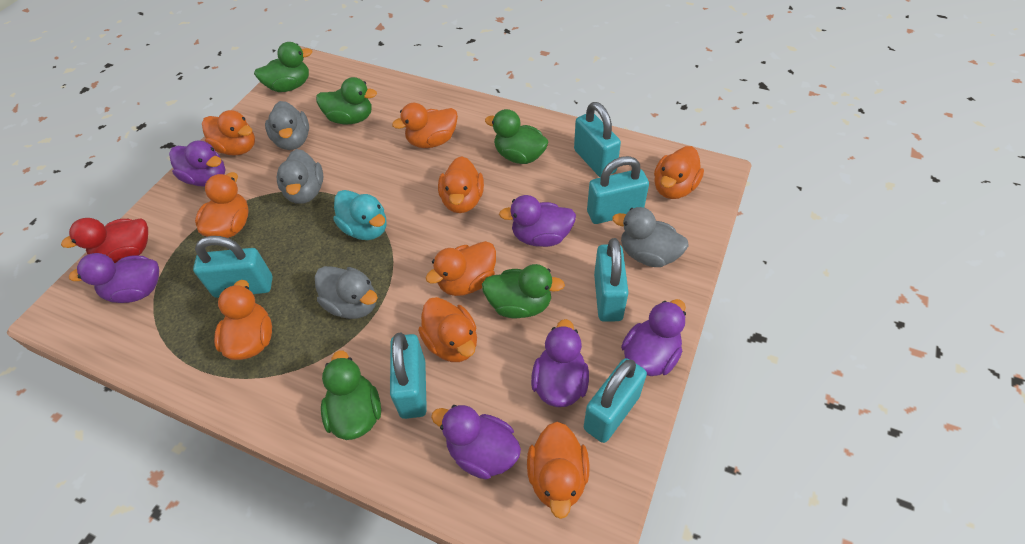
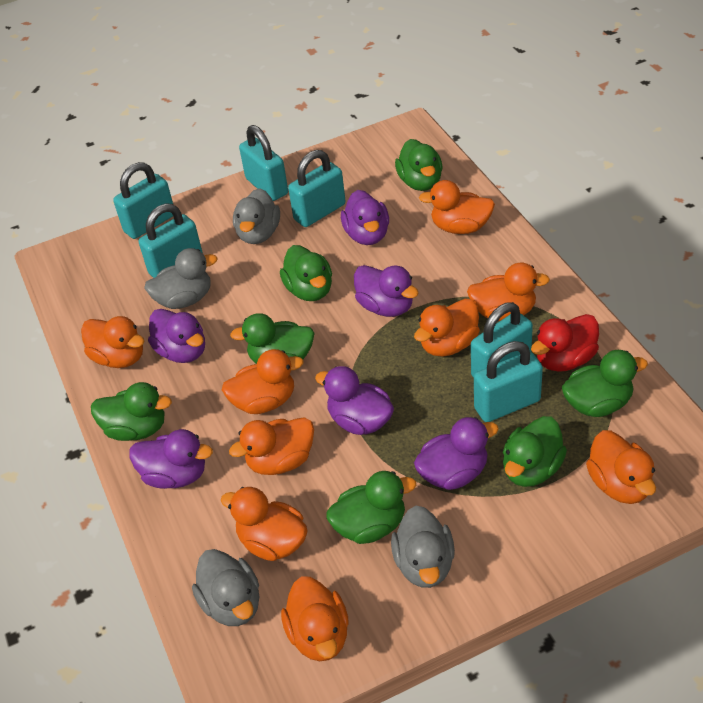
green duck: [254,42,312,92] [316,77,377,124] [321,350,381,440] [482,264,565,318] [485,109,549,164] = 5 -> [91,382,172,441] [230,313,315,364] [280,245,332,301] [326,471,416,544] [395,139,443,191] [503,416,567,487] [562,350,648,417] = 7
turquoise duck: [334,190,387,240] = 1 -> none = 0

